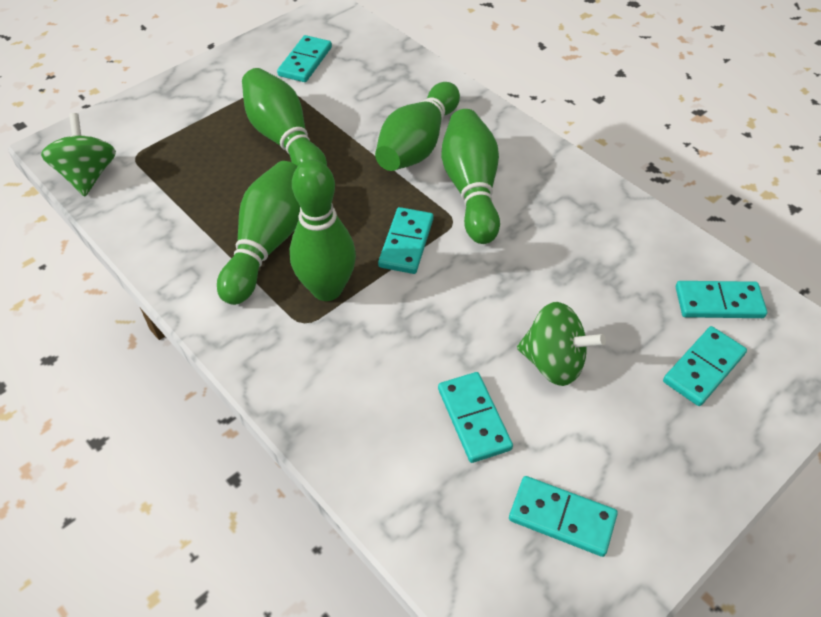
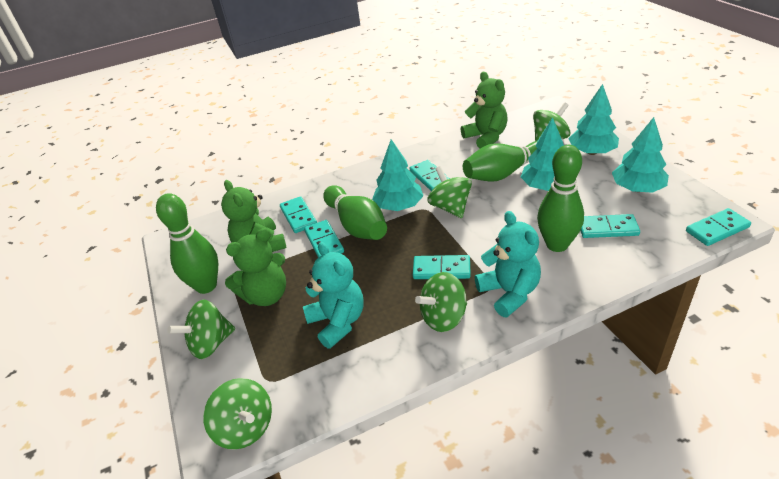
green bowling pin: [217,161,300,305] [242,68,327,166] [290,159,356,301] [375,82,460,171] [441,109,500,244] = 5 -> [156,193,218,294] [323,185,387,240] [463,141,537,182] [537,145,584,252] = 4
green spinning top: [41,113,116,196] [517,302,606,386] = 2 -> [168,300,235,359] [203,378,272,449] [415,272,467,332] [427,166,472,218] [533,102,571,141] = 5
green teddy bear: none = 0 -> [221,180,287,252] [225,228,286,306] [461,72,507,149] = 3
turquoise teddy bear: none = 0 -> [303,242,364,349] [475,211,541,317] = 2
turquoise tree: none = 0 -> [372,139,423,211] [521,117,564,191] [568,84,619,155] [612,117,669,193] = 4

